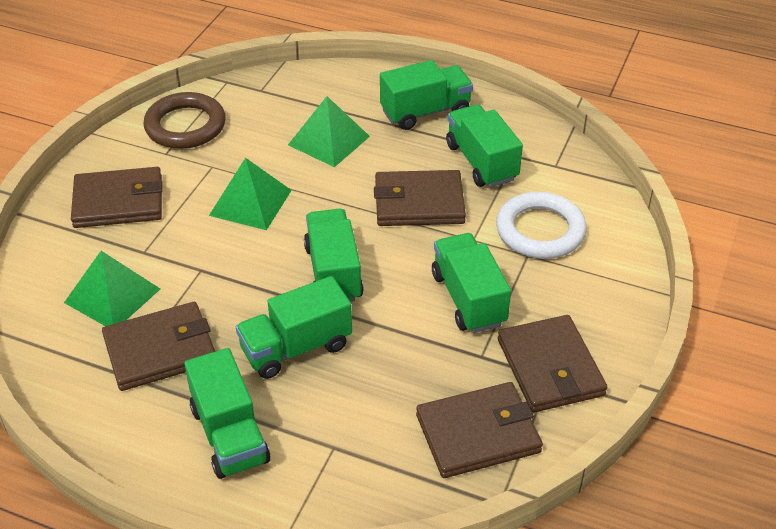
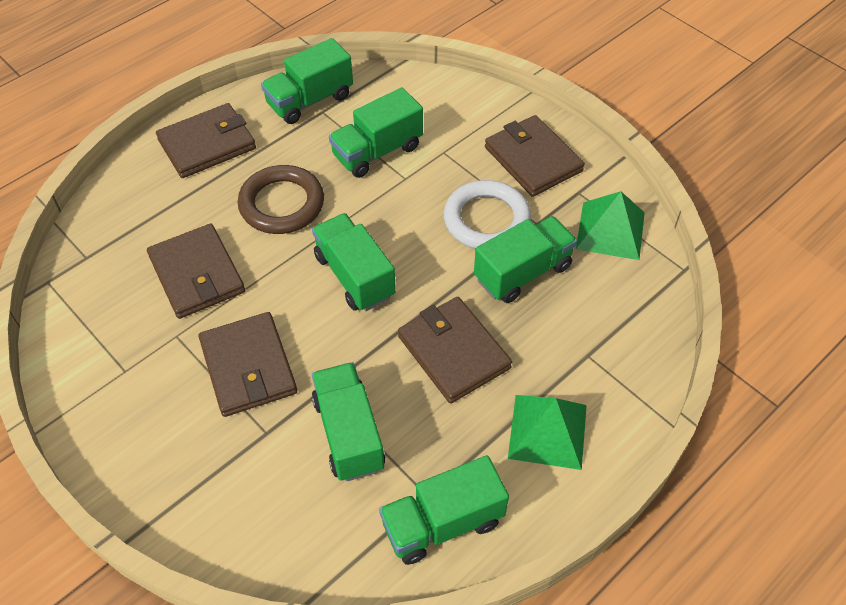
green pyramid: [64,251,160,326] [209,158,292,230] [288,96,370,167] = 3 -> [508,395,587,470] [576,191,645,260] = 2

